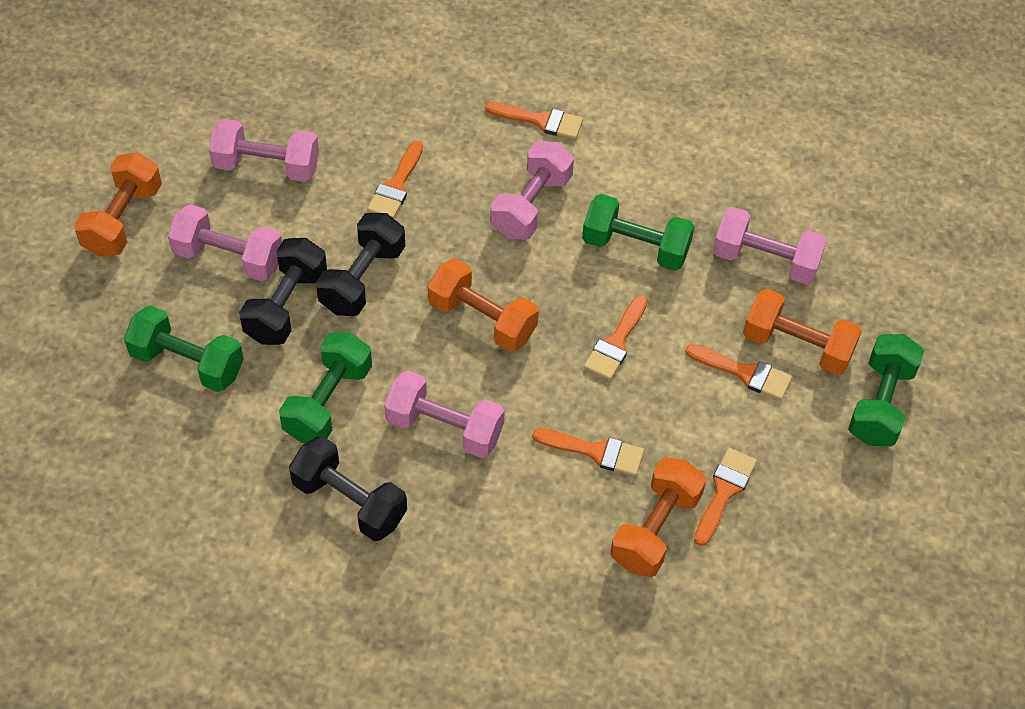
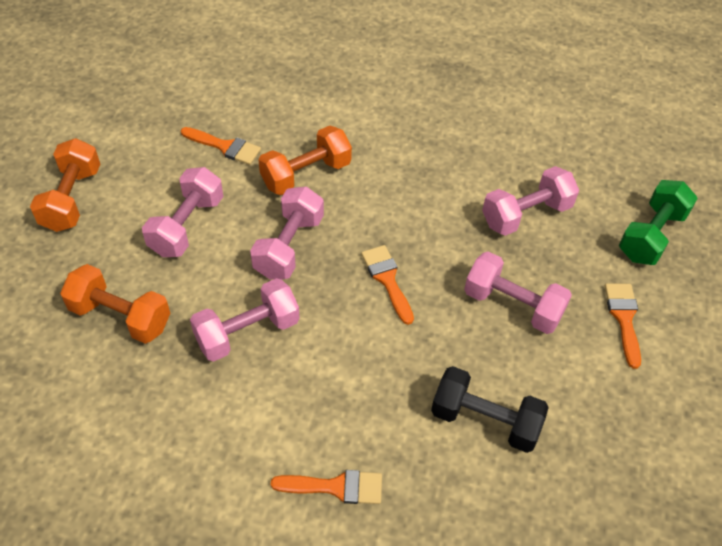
black dumbbell: [239,238,327,345] [289,436,407,541] [316,213,405,316] = 3 -> [431,366,549,453] = 1
green dumbbell: [124,305,244,392] [279,332,372,443] [582,194,695,271] [848,334,924,446] = 4 -> [619,180,698,265] = 1
orange brush: [367,141,423,219] [485,102,583,139] [532,428,644,476] [584,295,648,380] [685,344,792,400] [694,448,757,546] = 6 -> [181,127,261,165] [271,470,382,504] [361,245,414,325] [605,283,641,369] = 4
orange dumbbell: [74,152,162,257] [428,258,539,352] [610,457,706,577] [743,289,862,375] = 4 -> [30,138,100,232] [60,264,170,344] [259,126,352,195] = 3

